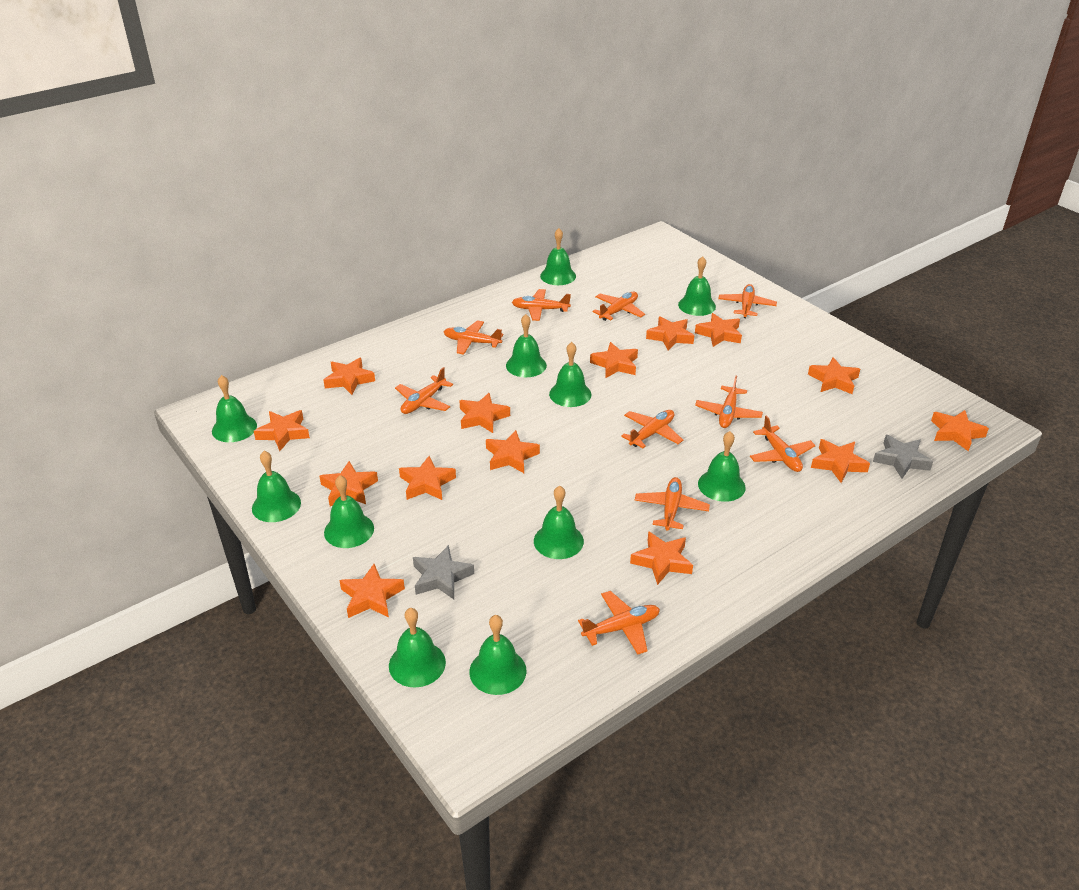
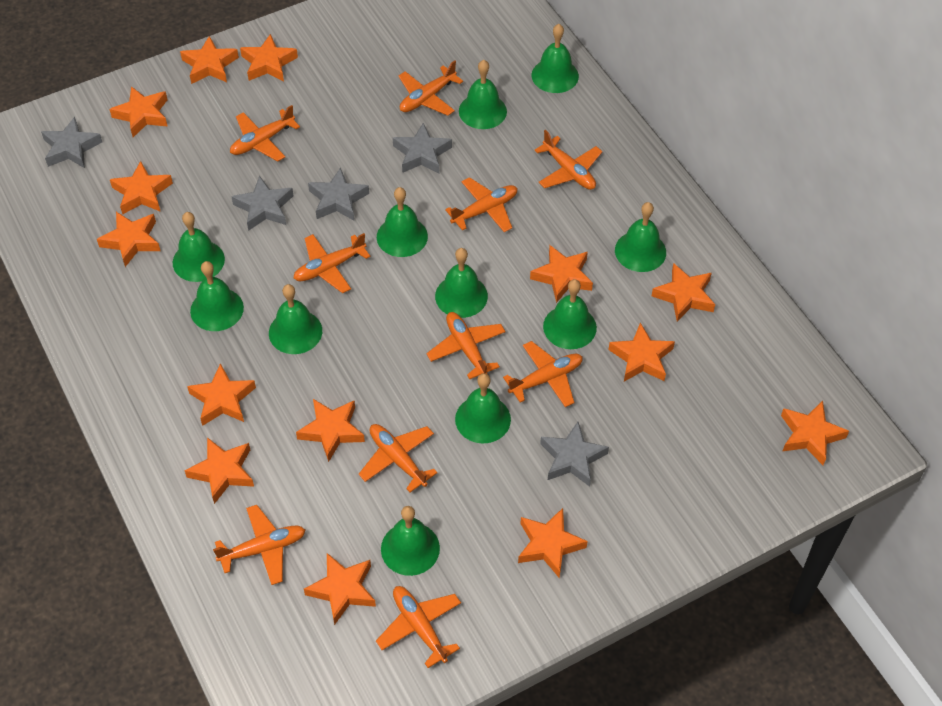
grey star: [413,545,474,599] [873,435,933,478] = 2 -> [41,117,102,168] [231,176,294,231] [308,167,369,220] [393,123,452,173] [540,422,609,487] = 5

